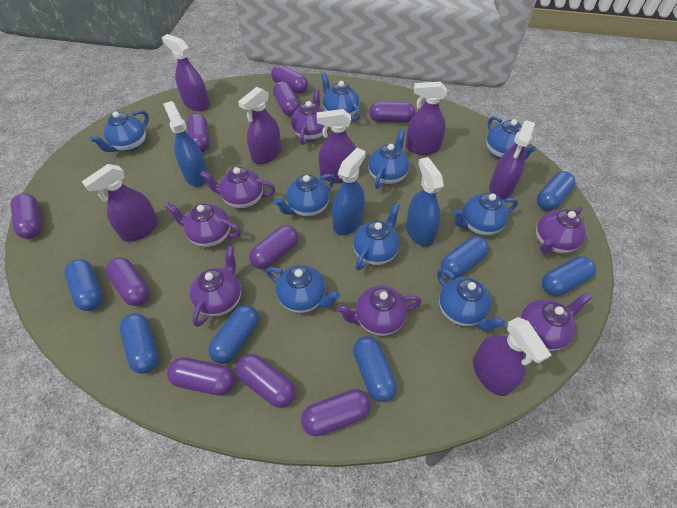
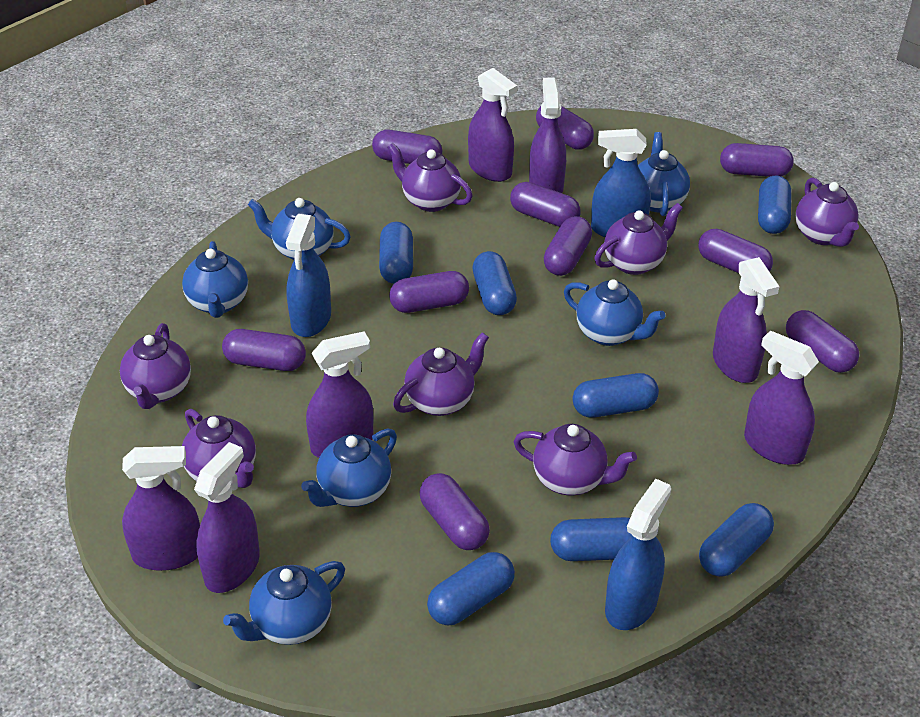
blue teapot: [89,110,149,152] [266,265,340,313] [274,174,335,217] [321,73,360,121] [353,203,400,270] [368,129,409,189] [437,269,505,331] [453,193,518,236] [486,116,536,160] = 9 -> [182,241,248,318] [223,561,345,645] [248,198,351,260] [301,428,397,507] [564,279,665,346] [638,132,690,216] = 6

